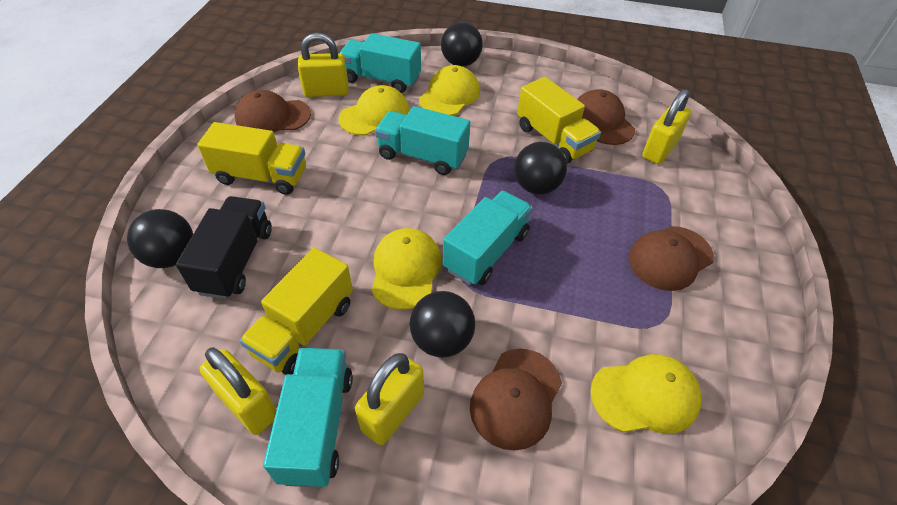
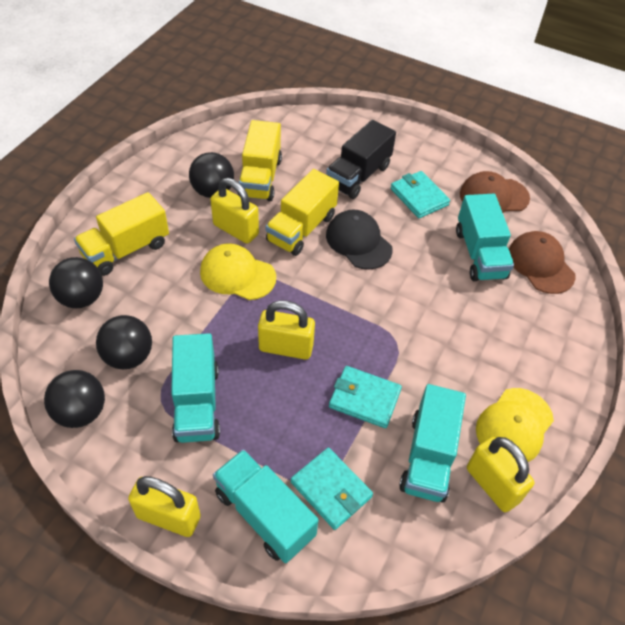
black cap: none = 0 -> [326,209,393,270] = 1
brown cap: [235,90,311,132] [470,349,562,451] [577,89,635,145] [628,226,714,291] = 4 -> [460,171,530,213] [509,231,575,294] = 2
turquoise wallet: none = 0 -> [291,448,373,530] [329,366,402,428] [390,171,450,218] = 3
yellow cap: [338,85,410,135] [371,228,442,310] [419,65,480,116] [590,354,701,434] = 4 -> [200,243,276,300] [476,388,554,462] = 2

